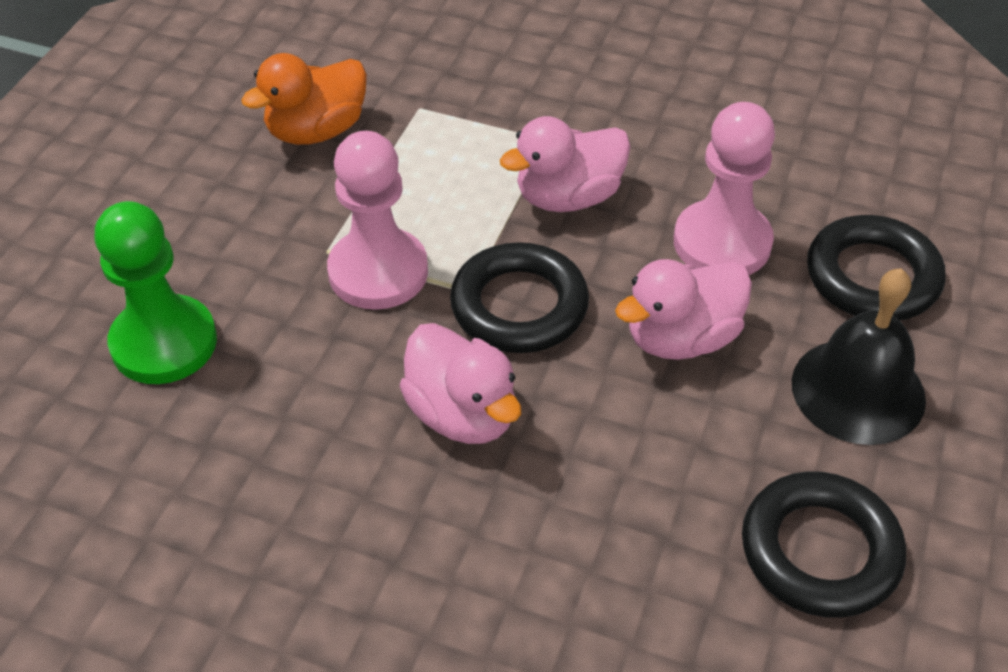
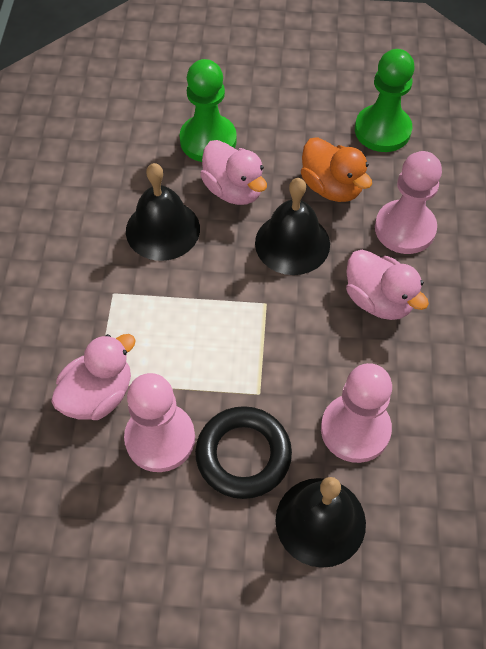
black bell: [792,268,926,445] = 1 -> [126,163,200,261] [255,178,330,275] [275,477,366,568] = 3
black ring: [450,242,589,353] [742,471,906,618] [807,215,946,320] = 3 -> [195,406,292,499] = 1
green pawn: [94,201,217,384] = 1 -> [179,59,237,162] [355,49,415,152] = 2
pink pawn: [327,131,428,310] [674,102,775,275] = 2 -> [124,373,195,472] [321,363,392,463] [375,151,442,254] = 3

